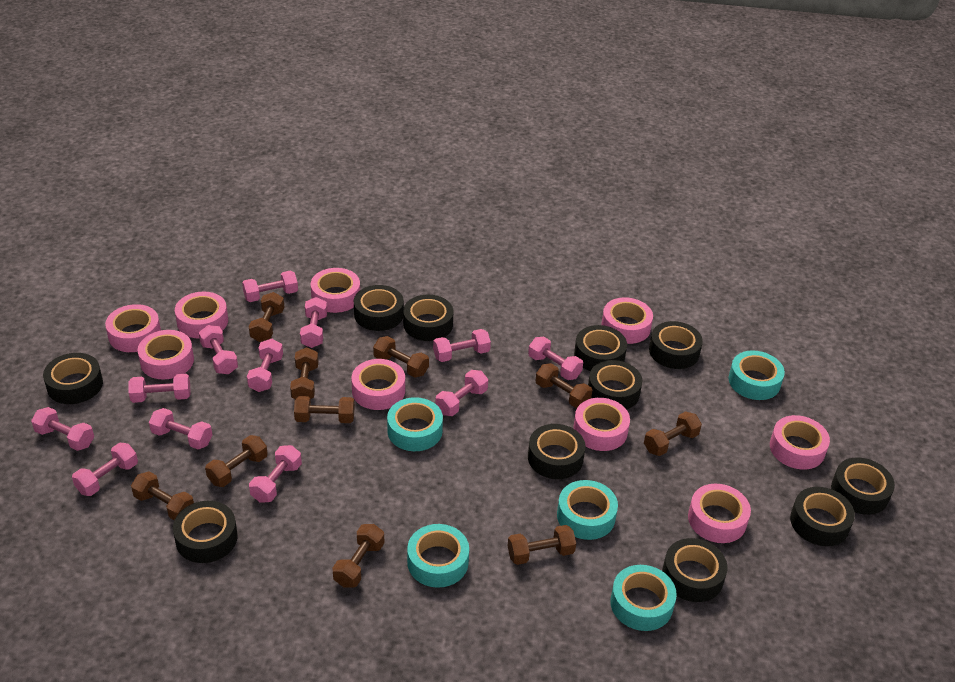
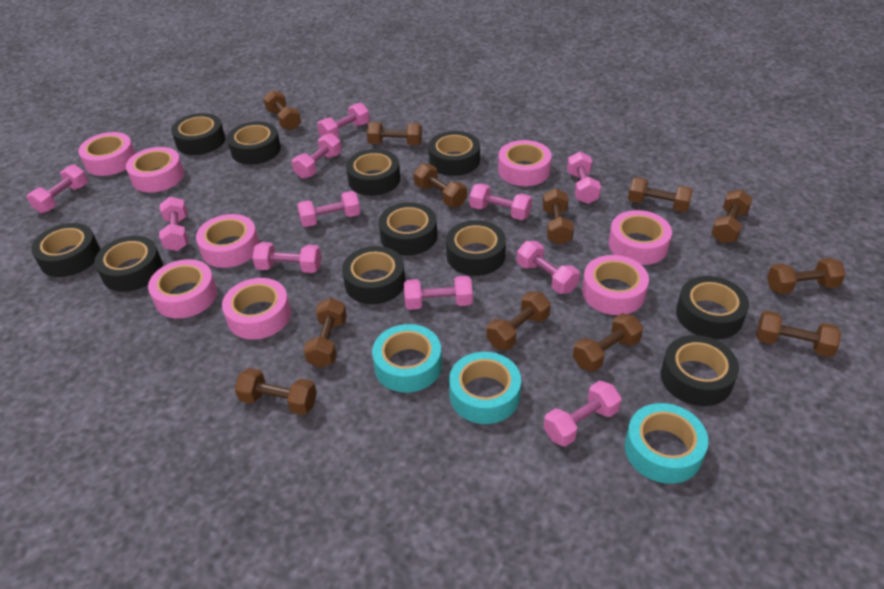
brown dumbbell: [131,471,194,520] [205,435,268,487] [249,292,284,342] [290,347,318,399] [294,396,355,423] [332,524,384,588] [373,336,429,377] [508,525,576,565] [535,363,592,408] [644,411,702,456] = 10 -> [235,368,317,415] [263,90,301,130] [304,298,347,368] [367,122,422,145] [414,164,467,207] [486,292,551,350] [543,188,574,245] [573,313,643,372] [628,177,693,212] [711,190,753,243] [756,311,841,357] [767,258,846,294] = 12
pink dumbbell: [31,407,94,451] [72,443,138,496] [128,374,191,403] [149,408,212,449] [199,325,238,374] [242,271,298,302] [247,339,283,392] [249,445,302,502] [300,297,327,348] [433,329,491,362] [435,370,488,416] [528,337,583,380] = 12 -> [27,164,88,213] [159,197,188,251] [252,242,321,273] [292,133,342,179] [297,191,361,227] [317,103,370,137] [404,276,473,310] [469,183,532,220] [517,241,580,294] [543,381,622,447] [567,152,601,204] = 11
pink tape: [105,304,161,352] [138,330,194,380] [175,292,228,339] [311,268,360,313] [351,359,405,410] [573,398,630,451] [601,297,653,344] [688,484,751,543] [770,415,830,470] = 9 -> [78,132,136,176] [126,147,184,193] [148,259,217,318] [196,214,259,268] [222,278,291,340] [498,140,552,186] [582,255,649,315] [608,210,672,265] = 8
turquoise tape: [387,397,443,451] [407,524,469,588] [557,480,618,540] [610,565,677,631] [728,350,785,400] = 5 -> [372,324,442,393] [449,352,521,424] [625,403,708,484] = 3

